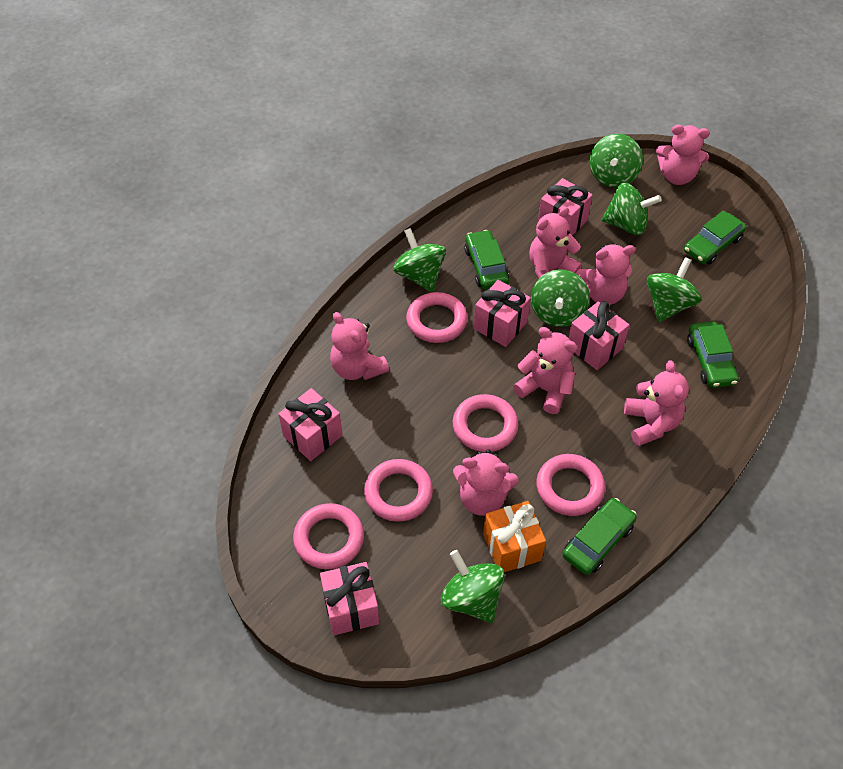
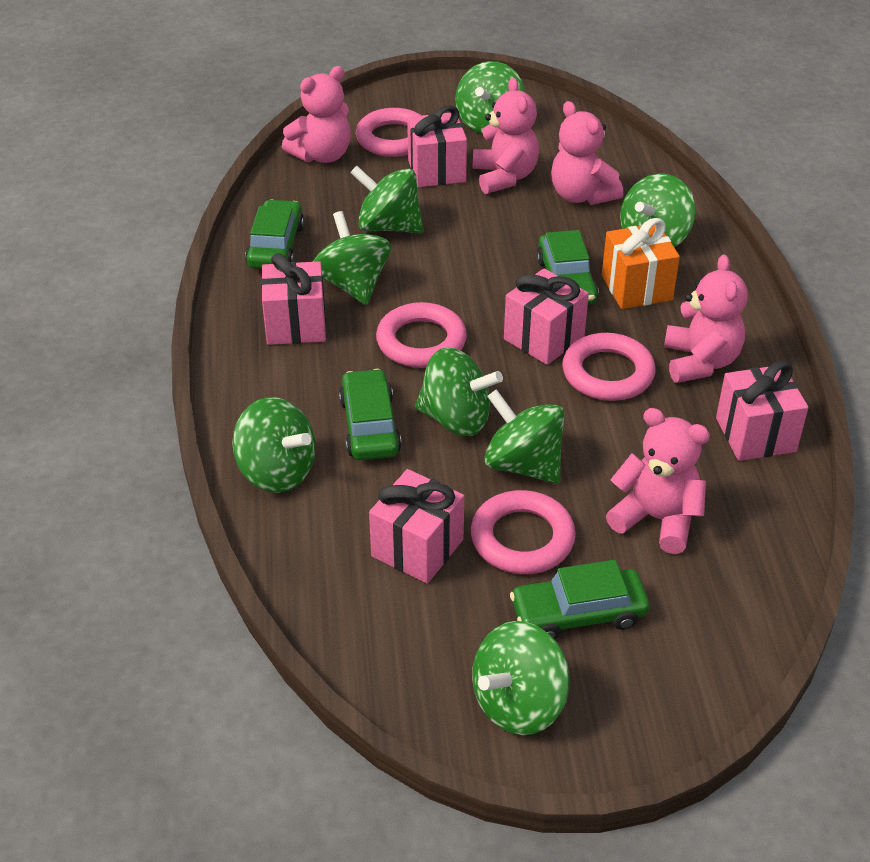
green spinning top: [393,228,446,292] [441,550,505,623] [531,269,590,327] [590,134,643,188] [601,183,662,235] [647,257,702,322] = 6 -> [232,397,316,493] [313,211,391,305] [350,166,424,233] [415,347,503,436] [455,61,524,134] [472,621,570,735] [484,389,565,484] [620,174,695,248] = 8
pink ring: [293,503,364,569] [364,459,433,522] [406,292,468,343] [453,394,518,452] [536,454,605,516] = 5 -> [356,108,422,157] [376,302,467,368] [471,490,576,574] [562,333,656,401] = 4
pink teddy bear: [330,312,389,380] [453,450,519,516] [513,327,578,414] [529,207,582,279] [576,244,635,305] [624,360,689,446] [656,125,710,185] = 7 -> [282,66,351,163] [473,78,539,194] [551,101,623,205] [606,408,710,554] [664,255,748,383] = 5

